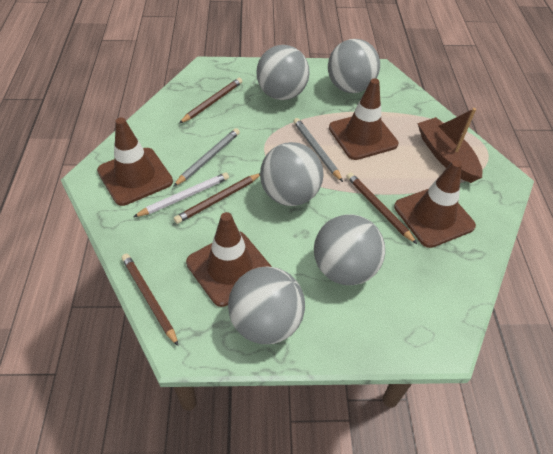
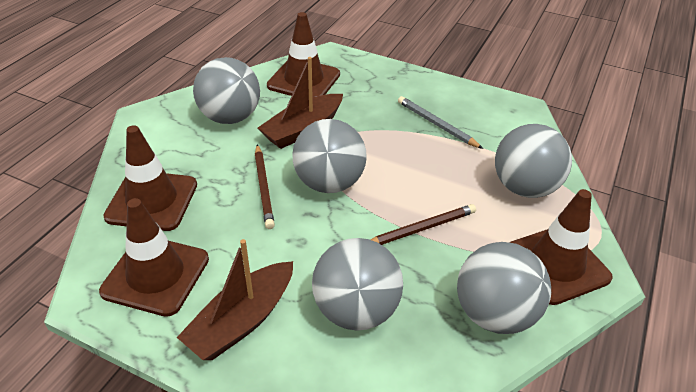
brown boat: [417,108,483,183] = 1 -> [177,239,293,360] [258,57,343,149] = 2
brown pencil: [122,254,179,346] [174,173,260,224] [179,78,242,123] [347,172,417,244] = 4 -> [255,145,275,229] [371,204,476,245] = 2
grey pencil: [173,128,240,187] [294,118,343,182] = 2 -> [398,96,483,149] = 1
white pencil: [133,172,229,217] = 1 -> none = 0

